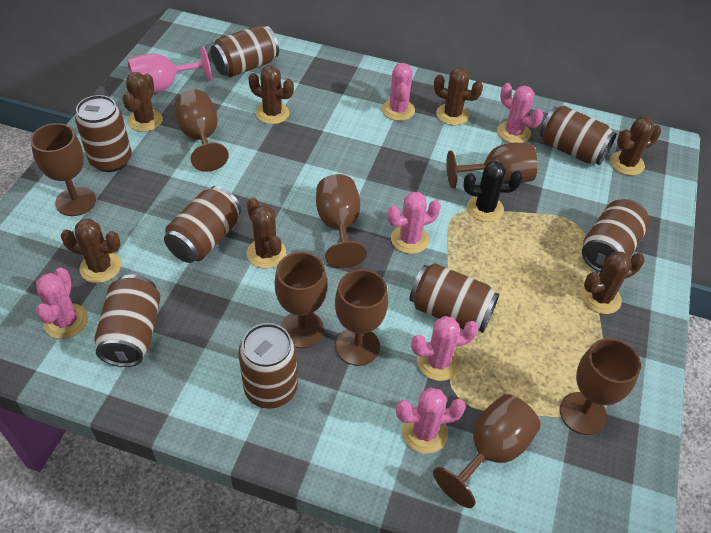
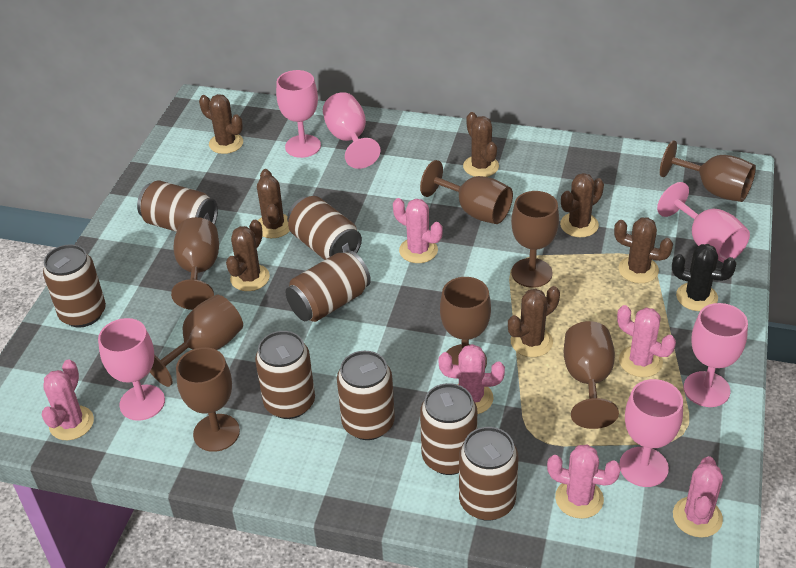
pink goblet: [127,46,211,93] = 1 -> [98,318,165,421] [276,70,321,158] [323,92,380,169] [619,379,683,487] [657,182,750,263] [684,303,748,407] = 6

